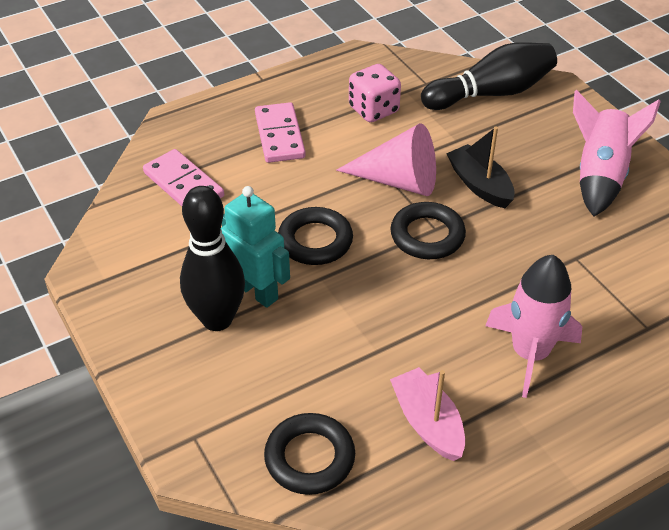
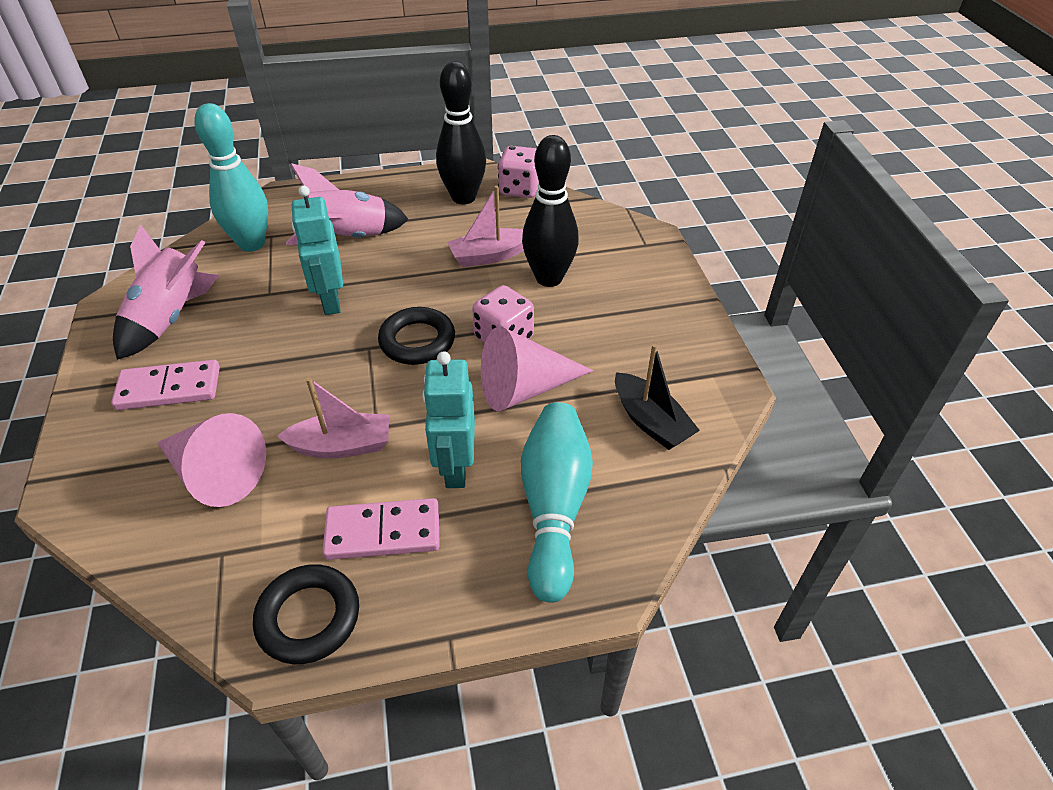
black ring: [264,413,355,495] [278,207,353,265] [391,202,466,259] = 3 -> [253,564,359,664] [378,307,455,365] = 2
pink boat: [390,367,465,461] = 1 -> [277,377,389,458] [448,186,524,267] = 2
pink cone: [336,123,436,196] = 1 -> [157,413,266,507] [481,326,594,411] = 2
pink dice: [349,64,401,122] = 1 -> [472,285,534,343] [498,146,539,198] = 2
turquoise bowling pin: none = 0 -> [195,103,268,252] [521,402,593,603] = 2
turquoise robot: [221,186,290,308] = 1 -> [291,186,343,315] [422,351,475,488] = 2

